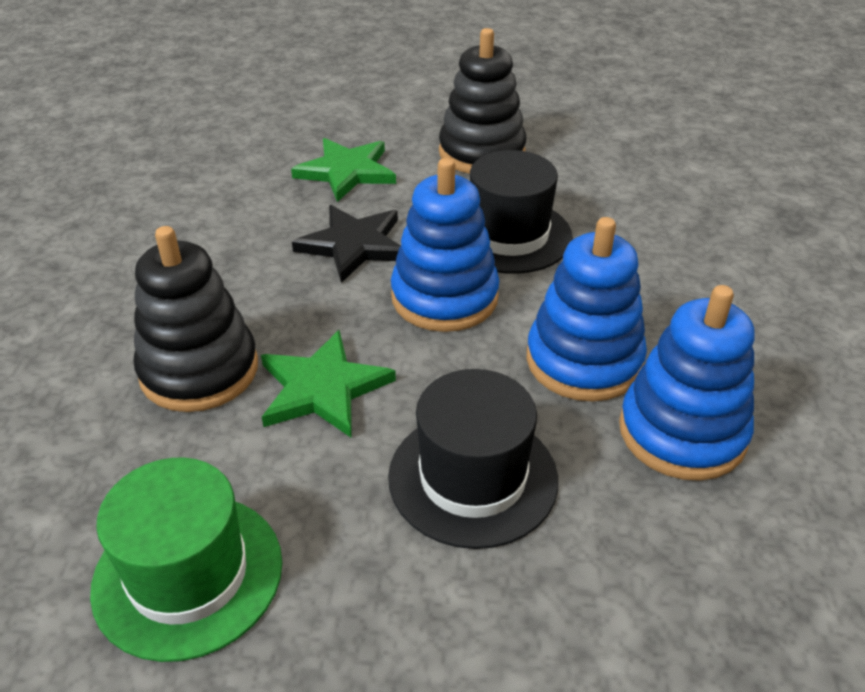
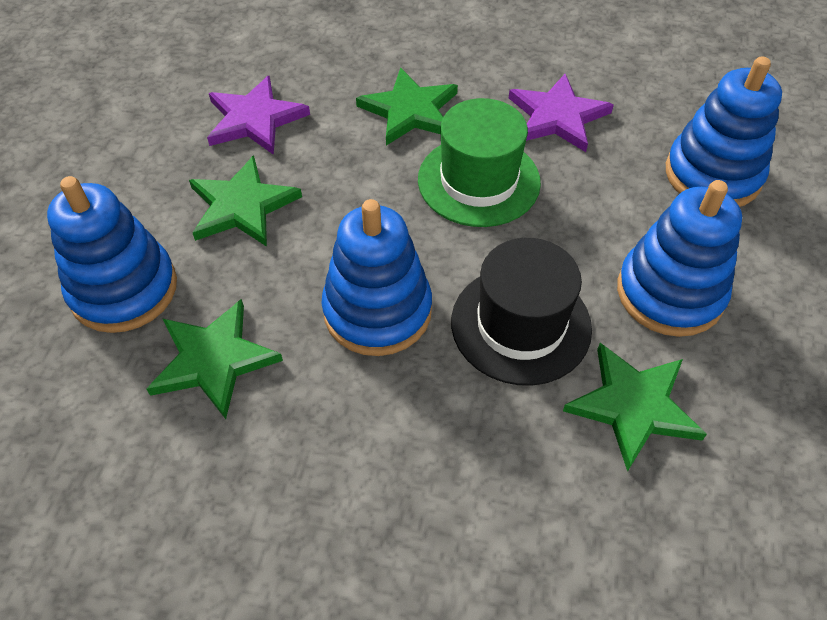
black hat: [388,369,558,549] [470,150,573,274] = 2 -> [451,238,592,386] = 1
black stacking toy: [134,226,258,412] [439,28,526,174] = 2 -> none = 0
black star: [292,205,401,283] = 1 -> none = 0
blue stacking toy: [391,158,499,332] [526,217,647,402] [619,285,754,481] = 3 -> [47,176,177,333] [321,199,432,356] [617,180,742,337] [666,56,782,207] = 4
green star: [261,330,396,438] [291,138,396,202] = 2 -> [147,299,283,419] [189,155,302,247] [356,67,458,146] [563,343,707,472] = 4
purple star: none = 0 -> [207,76,310,155] [509,74,614,152] = 2

